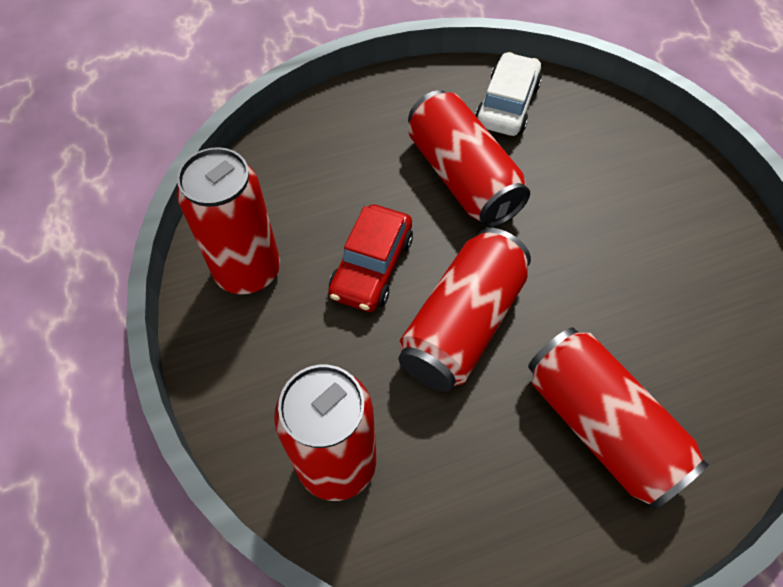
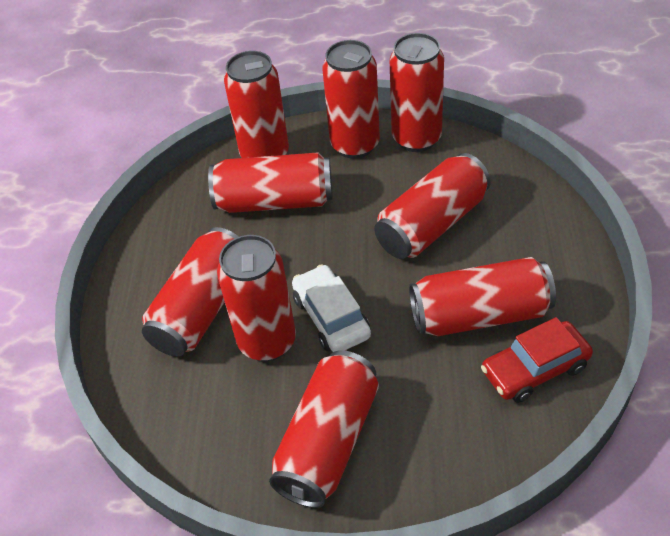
red can: [177,147,280,294] [274,365,377,501] [399,228,531,392] [408,90,530,228] [528,327,709,510] = 5 -> [142,227,239,357] [208,152,333,213] [217,235,296,361] [224,51,289,158] [269,350,379,508] [322,40,380,159] [374,153,491,259] [390,33,444,152] [409,257,556,336] = 9

